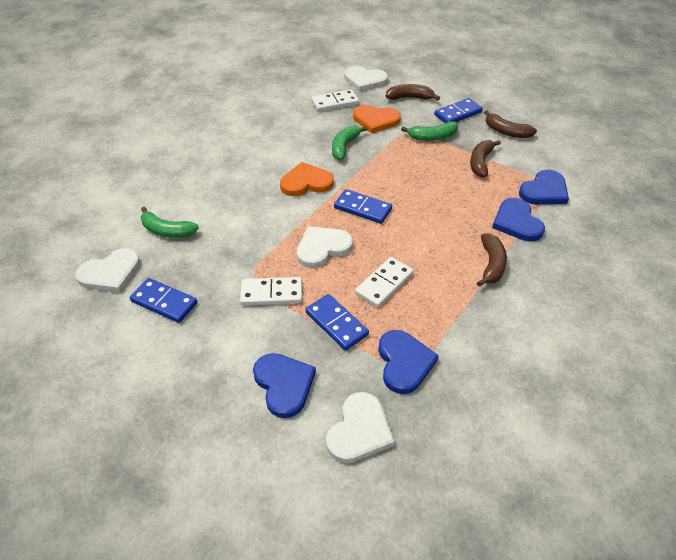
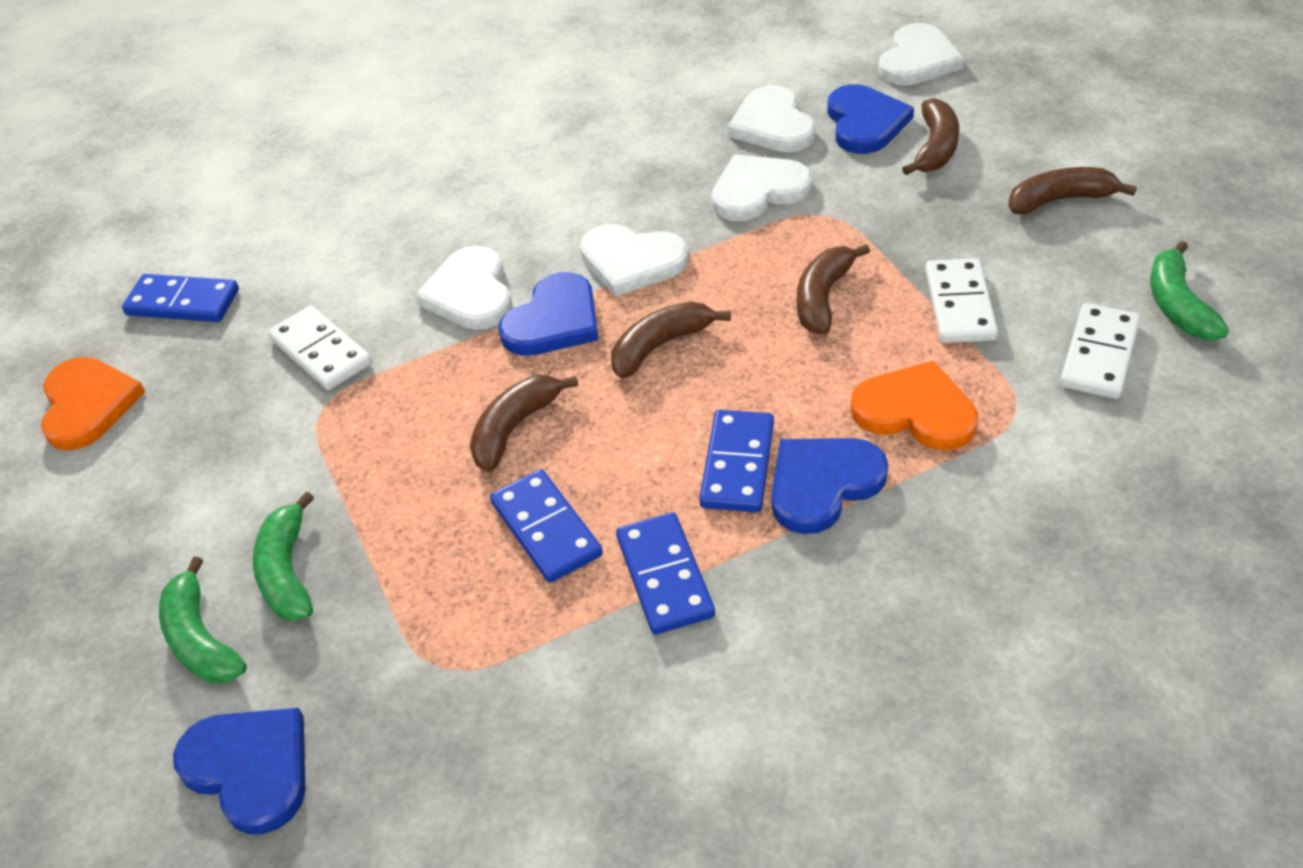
brown banana: [386,84,440,100] [470,140,501,177] [477,233,507,287] [484,110,537,138] = 4 -> [470,375,578,472] [611,301,731,379] [797,244,870,334] [902,98,959,175] [1008,167,1137,215] = 5
white heart: [75,248,140,293] [297,226,353,268] [326,392,395,463] [344,66,388,92] = 4 -> [415,246,512,330] [580,224,689,297] [712,154,812,221] [728,85,816,152] [878,23,964,86] = 5

